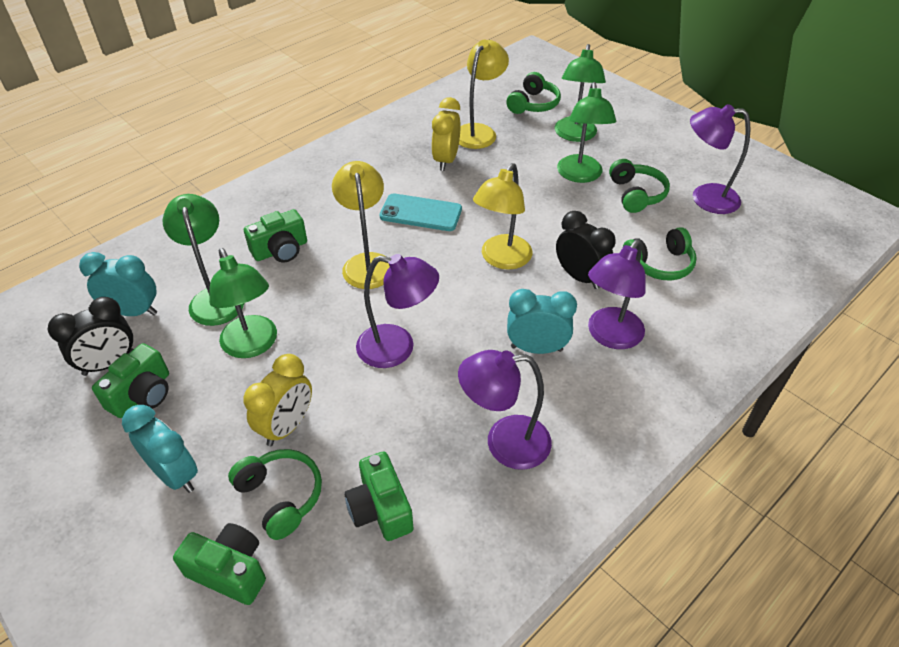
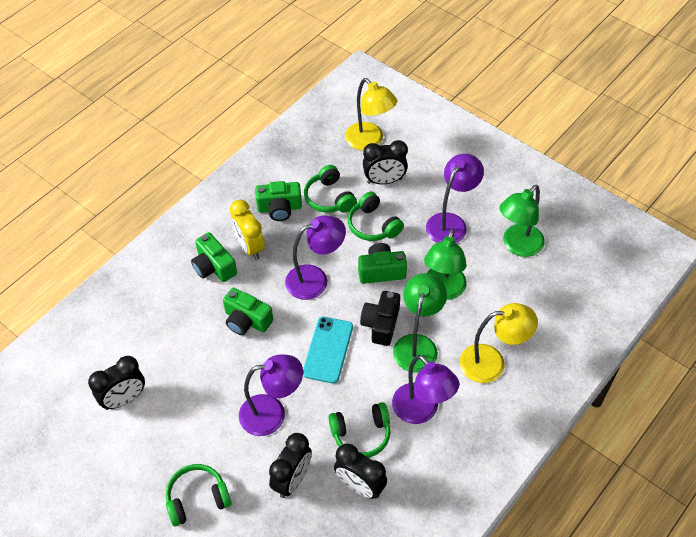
black camera: none = 0 -> [360,291,400,346] = 1
black clock: [48,297,134,376] [556,211,616,289] = 2 -> [88,356,145,410] [269,433,312,498] [334,444,387,499] [363,140,408,184] = 4
green lamp: [163,194,244,326] [209,248,277,358] [554,44,606,142] [557,82,616,183] = 4 -> [393,273,447,373] [424,228,467,300] [499,185,545,257] = 3
turquoise clock: [79,252,157,316] [122,405,198,493] [507,289,577,354] = 3 -> none = 0
yellow clock: [243,354,312,446] [431,97,461,171] = 2 -> [230,200,265,260] = 1
yellow lamp: [332,161,390,289] [459,39,509,149] [473,163,532,270] = 3 -> [345,78,397,150] [460,303,538,383] = 2

